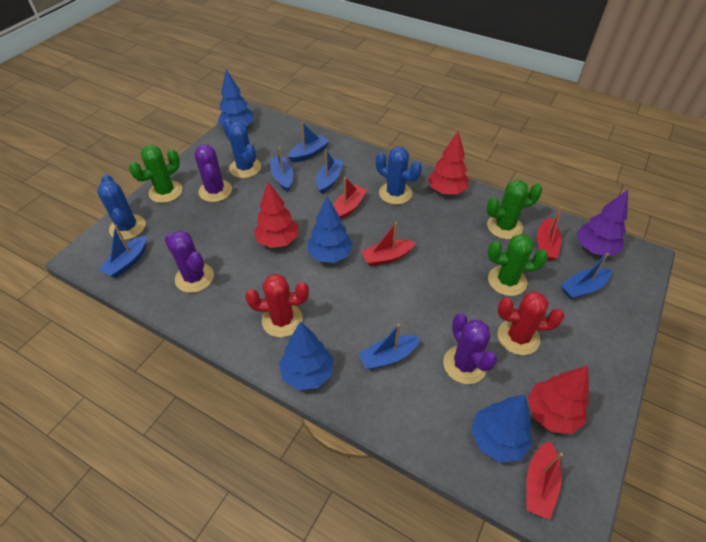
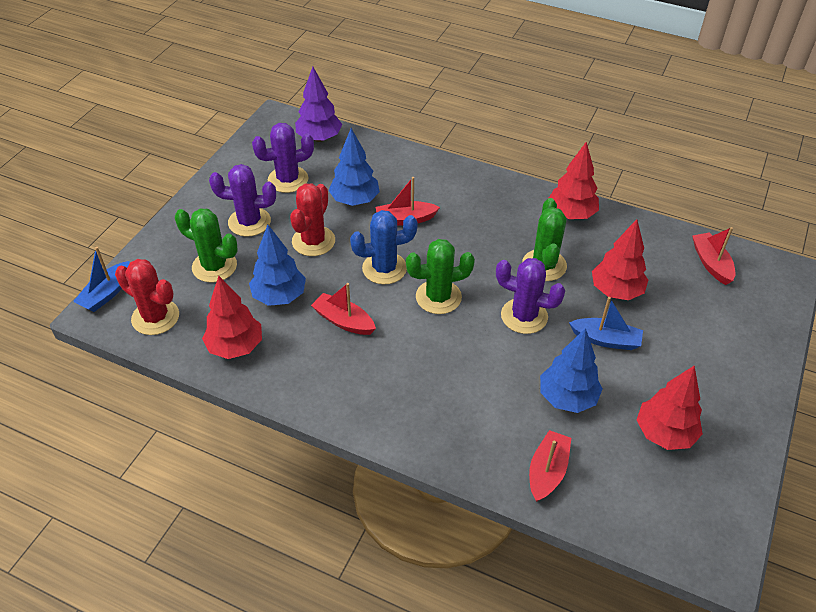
blue boat: [98,225,147,278] [270,147,293,192] [288,122,330,162] [316,149,343,194] [358,324,421,370] [561,253,612,299] = 6 -> [73,247,130,312] [569,297,643,350] = 2
blue cactus: [97,174,146,240] [223,119,261,178] [376,147,422,205] = 3 -> [350,210,418,285] = 1
blue tree: [218,70,254,126] [279,322,334,390] [308,197,353,263] [471,395,532,463] = 4 -> [249,225,306,306] [329,128,380,206] [540,328,603,413] = 3
red tree: [254,182,298,248] [428,131,469,194] [527,366,589,434] = 3 -> [202,276,262,359] [549,142,599,219] [592,219,648,300] [637,366,703,450] = 4

